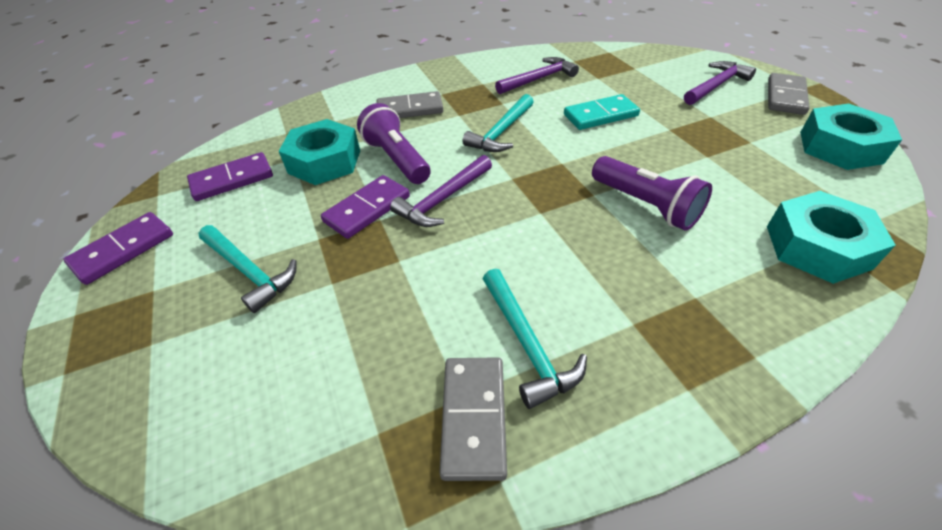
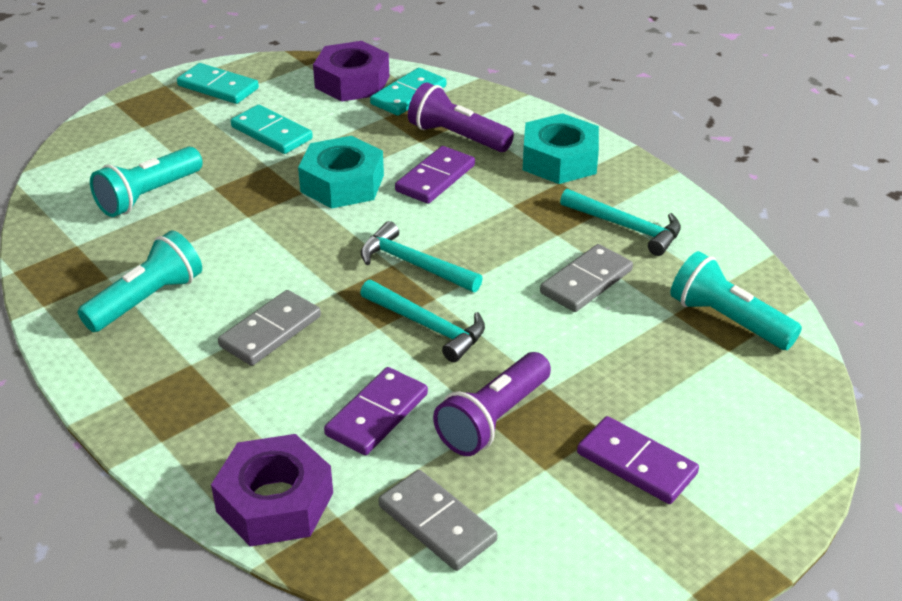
purple hammer: [390,155,492,227] [495,57,579,94] [684,61,756,105] = 3 -> none = 0
purple nut: none = 0 -> [211,434,333,547] [313,41,389,102] = 2
turquoise domino: [564,94,640,130] = 1 -> [177,63,259,104] [231,105,313,154] [370,68,446,116] = 3
turquoise flashlight: none = 0 -> [78,230,202,332] [90,147,203,217] [670,251,802,350] = 3
turquoise nut: [279,119,360,185] [767,191,896,284] [800,104,902,170] = 3 -> [298,136,384,209] [523,113,599,184] = 2

